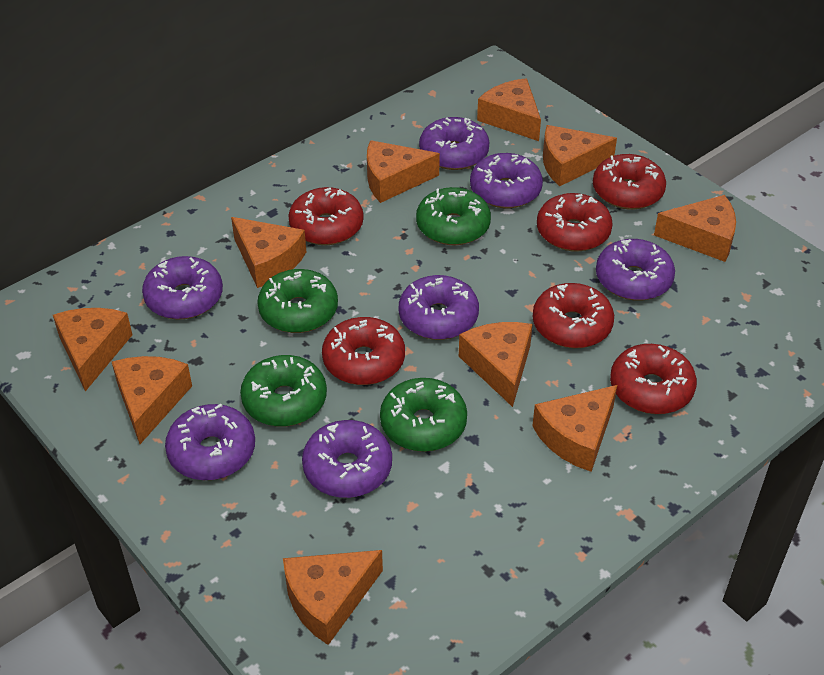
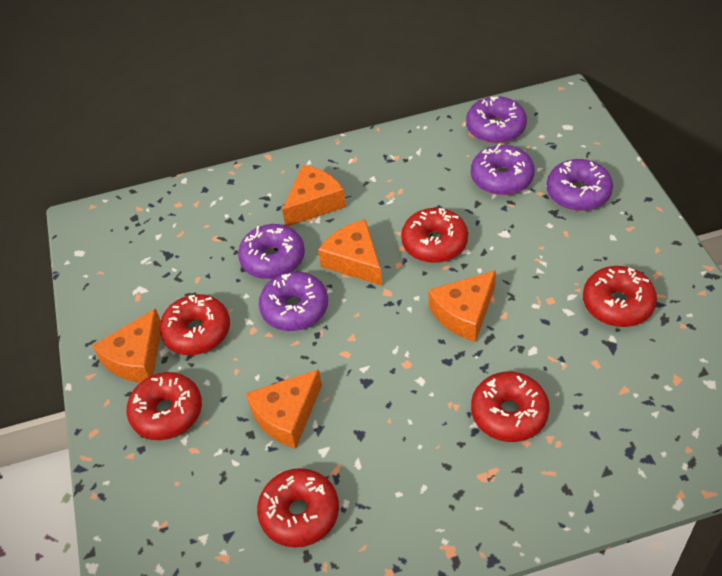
green donut: [240,355,327,427] [257,269,338,333] [380,378,467,452] [416,187,491,245] = 4 -> none = 0
orange cheese: [53,308,132,391] [112,356,192,444] [231,217,306,288] [283,550,383,645] [367,140,440,203] [459,322,533,407] [477,78,541,141] [532,385,617,472] [543,125,617,186] [654,195,736,262] = 10 -> [92,308,161,383] [246,369,322,449] [282,165,346,226] [318,219,382,286] [428,270,496,342] = 5
purple donut: [142,256,223,319] [165,404,255,480] [302,420,392,498] [399,275,479,340] [419,117,489,170] [470,153,543,208] [596,239,675,300] = 7 -> [238,224,305,279] [259,272,328,331] [466,96,527,144] [471,143,535,195] [547,159,613,211] = 5

